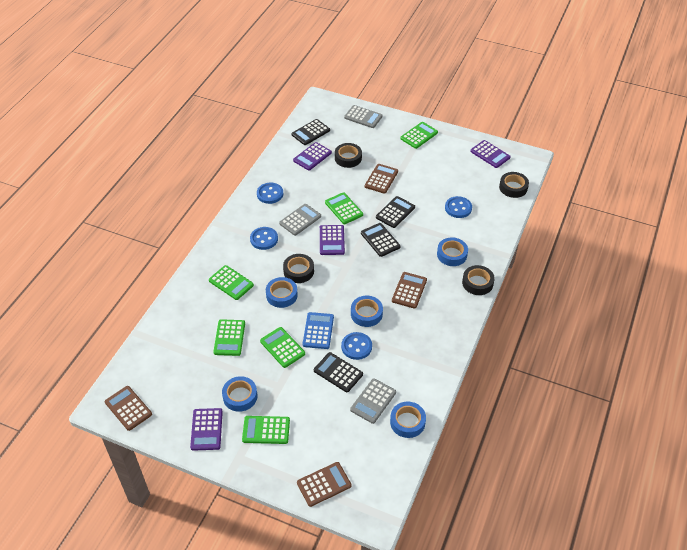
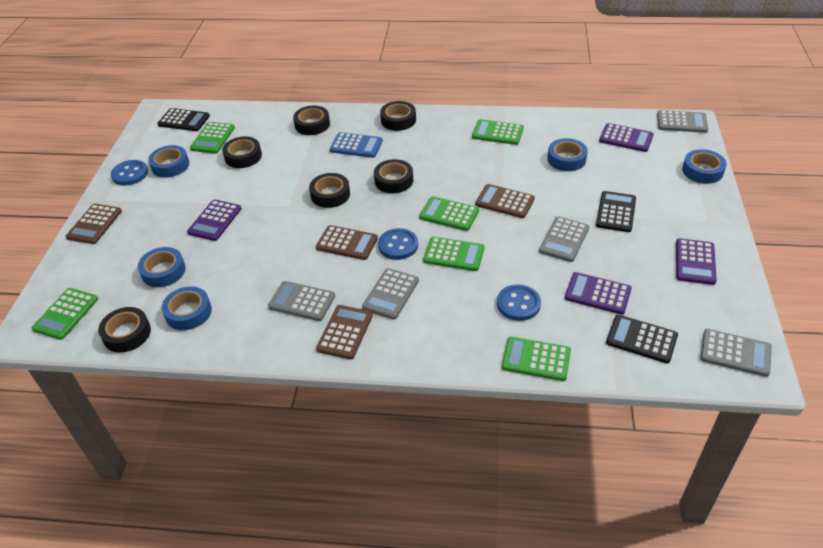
black calculator: [292,119,330,145] [314,352,363,392] [361,223,400,257] [376,196,415,228] = 4 -> [157,108,210,131] [596,191,636,232] [606,314,678,363] = 3
black tape: [283,254,314,283] [335,143,362,168] [462,265,495,295] [499,172,529,198] = 4 -> [98,307,151,352] [222,136,262,168] [293,106,330,135] [309,173,350,208] [374,159,413,193] [380,101,416,131] = 6
blue button: [250,227,278,250] [257,183,283,204] [341,332,372,360] [445,196,472,218] = 4 -> [111,160,148,186] [378,228,418,260] [497,284,541,321] = 3
grey calculator: [279,204,321,236] [344,105,383,128] [350,378,396,424] = 3 -> [268,281,335,321] [362,268,419,319] [539,216,589,262] [657,110,708,133] [700,329,772,377] = 5

